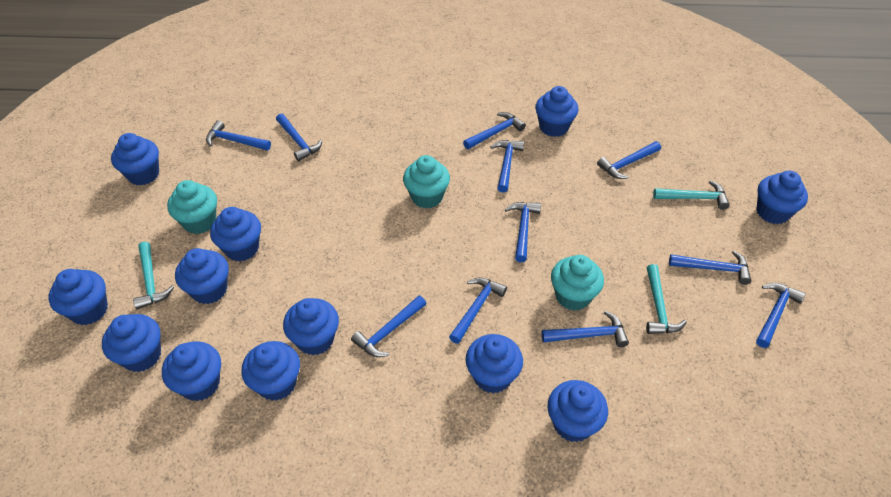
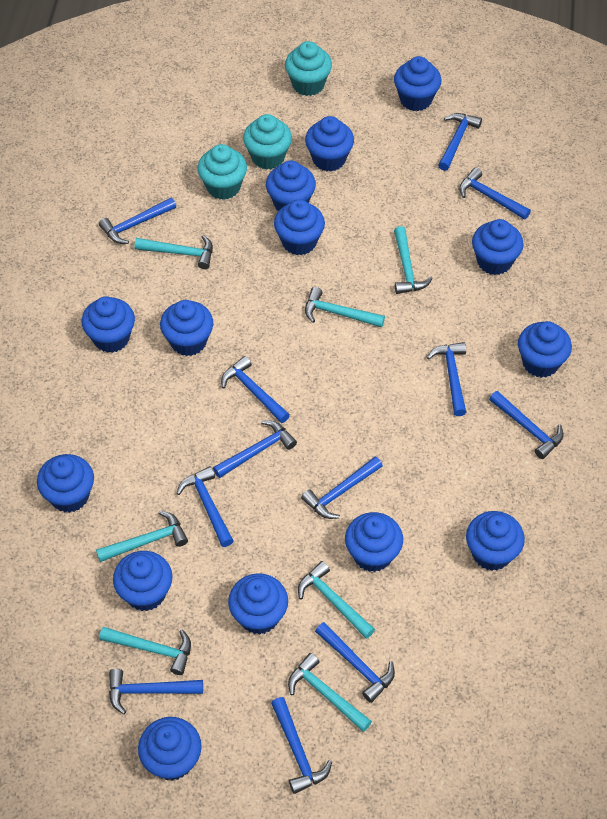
blue cupcake: [48,269,108,325] [102,314,161,372] [111,133,159,185] [162,341,221,401] [175,248,229,304] [210,207,261,261] [241,341,300,401] [283,298,339,355] [466,334,523,393] [535,86,578,137] [547,380,608,442] [756,171,808,224] = 12 -> [37,454,94,513] [82,296,135,353] [113,551,172,611] [138,717,202,781] [160,300,213,356] [228,573,288,635] [266,161,316,211] [274,199,325,255] [305,116,354,171] [345,512,403,572] [394,56,442,111] [466,511,525,571] [472,219,524,275] [518,321,572,378] = 14
blue hammer: [206,120,271,151] [276,114,322,161] [351,295,427,357] [449,277,507,344] [463,112,526,149] [491,140,524,193] [505,202,541,262] [542,311,629,347] [597,141,661,179] [669,251,751,285] [756,283,806,348] = 11 -> [99,198,176,244] [109,669,203,714] [176,466,234,547] [213,420,297,478] [221,356,290,423] [271,697,332,794] [301,456,383,519] [315,622,395,703] [427,342,466,416] [438,113,482,171] [459,168,531,220] [489,391,563,459] = 12
turquoise hammer: [133,242,174,310] [646,264,687,334] [653,180,730,210] = 3 -> [96,511,188,562] [99,627,191,675] [135,235,213,269] [288,653,372,732] [298,561,375,639] [305,287,385,328] [394,226,433,294] = 7

